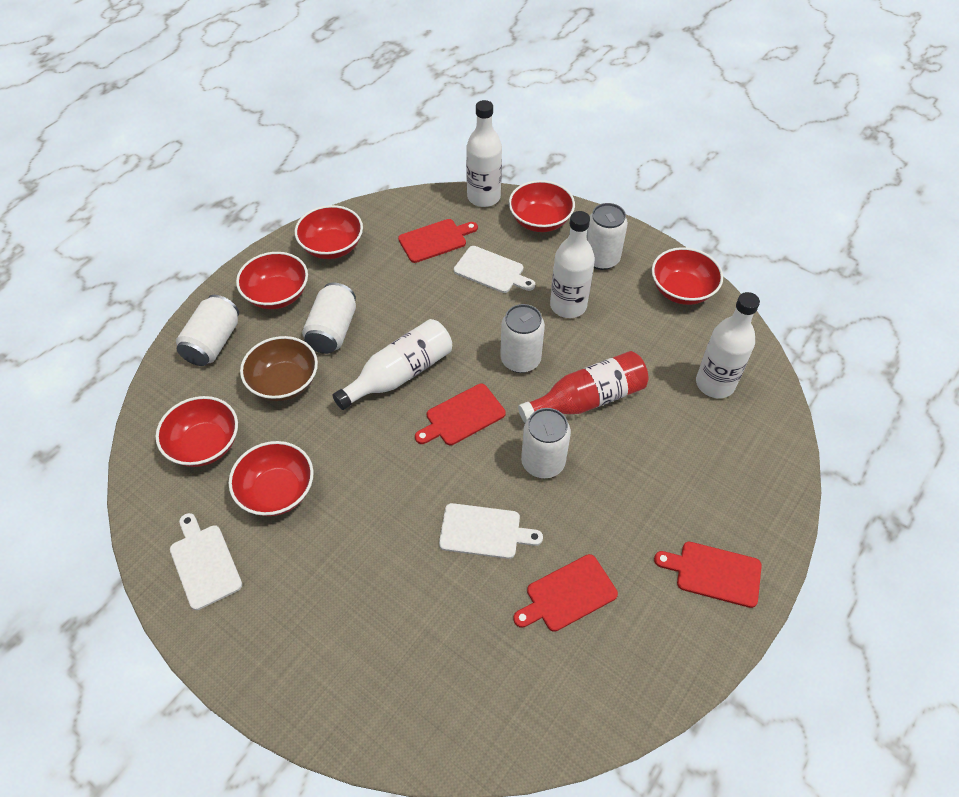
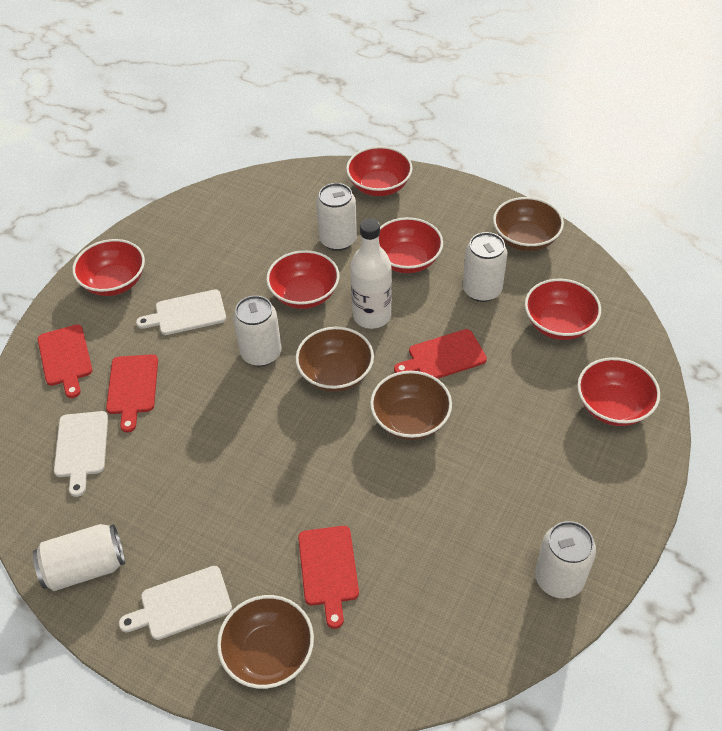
brown bowl: [240,336,318,401] = 1 -> [217,595,314,689] [296,327,374,392] [370,371,452,440] [493,197,564,251] = 4
red bottle: [518,351,649,422] = 1 -> none = 0
white bottle: [332,319,452,410] [466,100,502,207] [550,211,595,318] [696,292,760,398] = 4 -> [350,219,392,329] = 1

